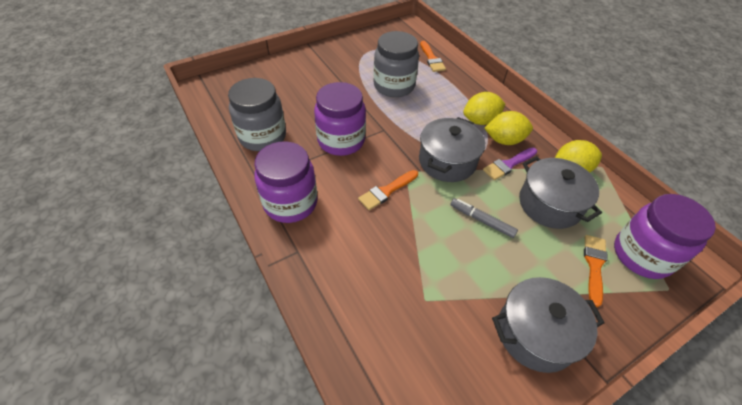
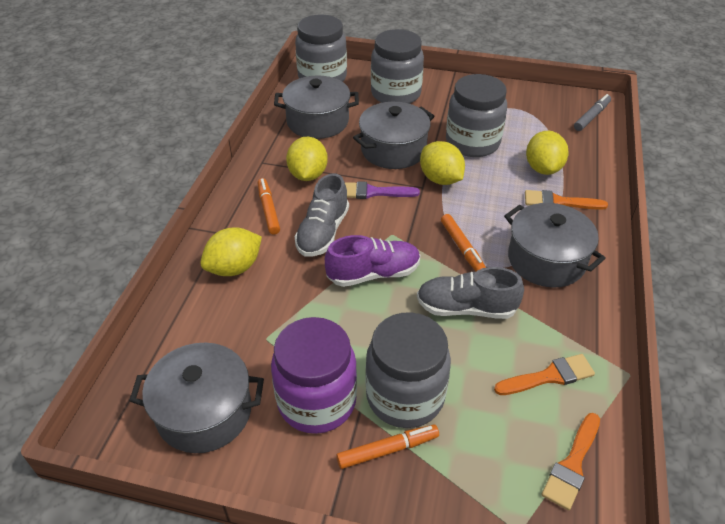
grey jar: [228,78,286,151] [373,31,419,97] = 2 -> [295,15,347,82] [365,312,451,428] [371,29,424,104] [446,74,507,157] = 4
grey pot: [419,117,485,182] [492,277,605,373] [519,156,602,229] = 3 -> [129,342,264,453] [274,76,359,139] [353,102,435,169] [504,203,606,288] = 4
grey shoe: none = 0 -> [294,173,349,257] [417,267,524,319] = 2
orange marker: none = 0 -> [258,178,280,235] [336,424,439,469] [441,214,486,271] = 3
purple jar: [254,141,318,223] [314,82,366,156] [614,194,716,279] = 3 -> [271,317,357,434] = 1
purple shoe: none = 0 -> [325,235,420,287] = 1
yellow lemon: [463,92,505,125] [484,111,533,145] [555,140,602,173] = 3 -> [200,227,262,276] [286,137,328,181] [420,141,465,185] [526,131,569,175] = 4

